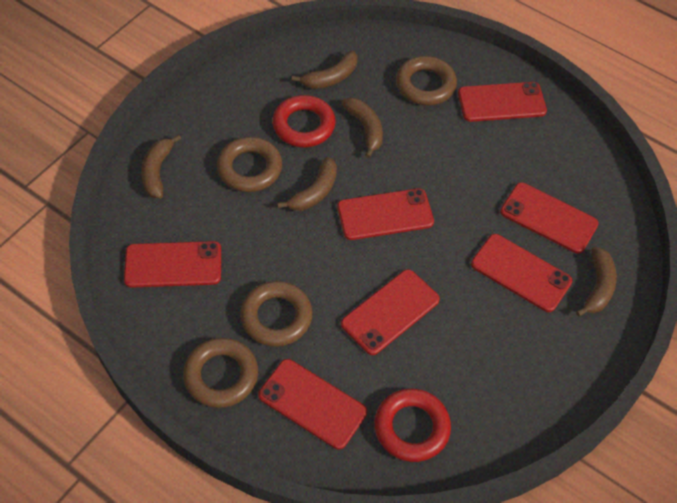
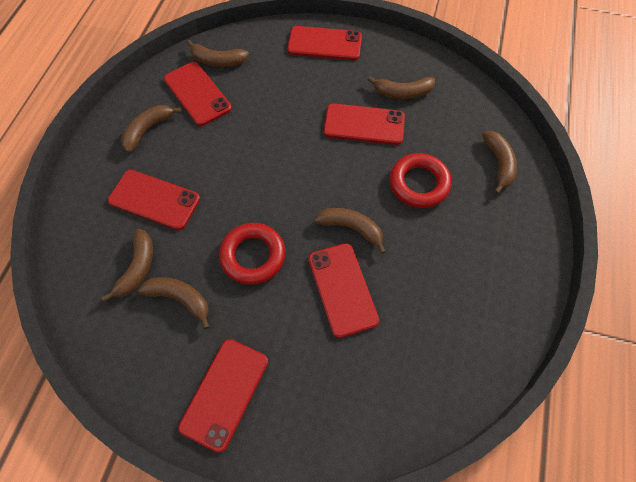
brown banana: [141,134,181,199] [277,157,337,211] [292,51,358,89] [341,98,383,158] [576,247,617,316] = 5 -> [101,229,153,302] [121,105,181,153] [138,277,209,329] [187,40,249,67] [314,208,386,254] [367,76,435,99] [482,131,517,194] = 7
brown ring: [183,338,258,408] [217,137,282,192] [240,281,313,347] [396,56,457,105] = 4 -> none = 0
red phone: [124,241,221,288] [258,359,367,449] [337,188,434,240] [341,269,440,355] [458,82,547,122] [471,234,572,312] [500,182,599,254] = 7 -> [108,170,200,230] [164,62,232,126] [178,339,268,453] [287,26,362,60] [308,243,379,338] [324,103,405,145] = 6

